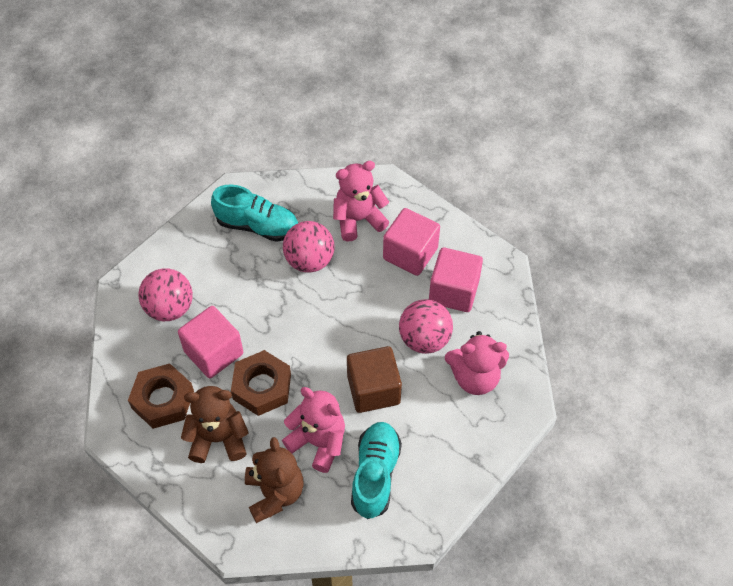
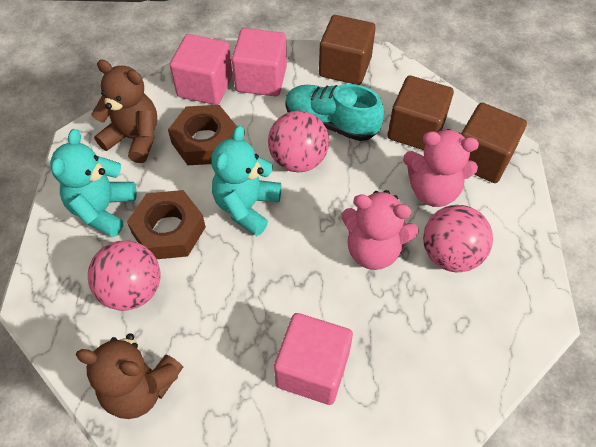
brown cube: [347,346,402,413] = 1 -> [319,15,376,85] [387,76,454,150] [461,103,527,183] = 3
pink teddy bear: [282,387,345,473] [333,161,389,242] [445,331,509,395] = 3 -> [341,190,419,270] [403,129,479,207] = 2
turquoise shoe: [211,184,298,242] [351,422,402,519] = 2 -> [286,84,384,141] = 1
turquoise teddy bear: none = 0 -> [50,129,137,237] [212,126,281,236] = 2

